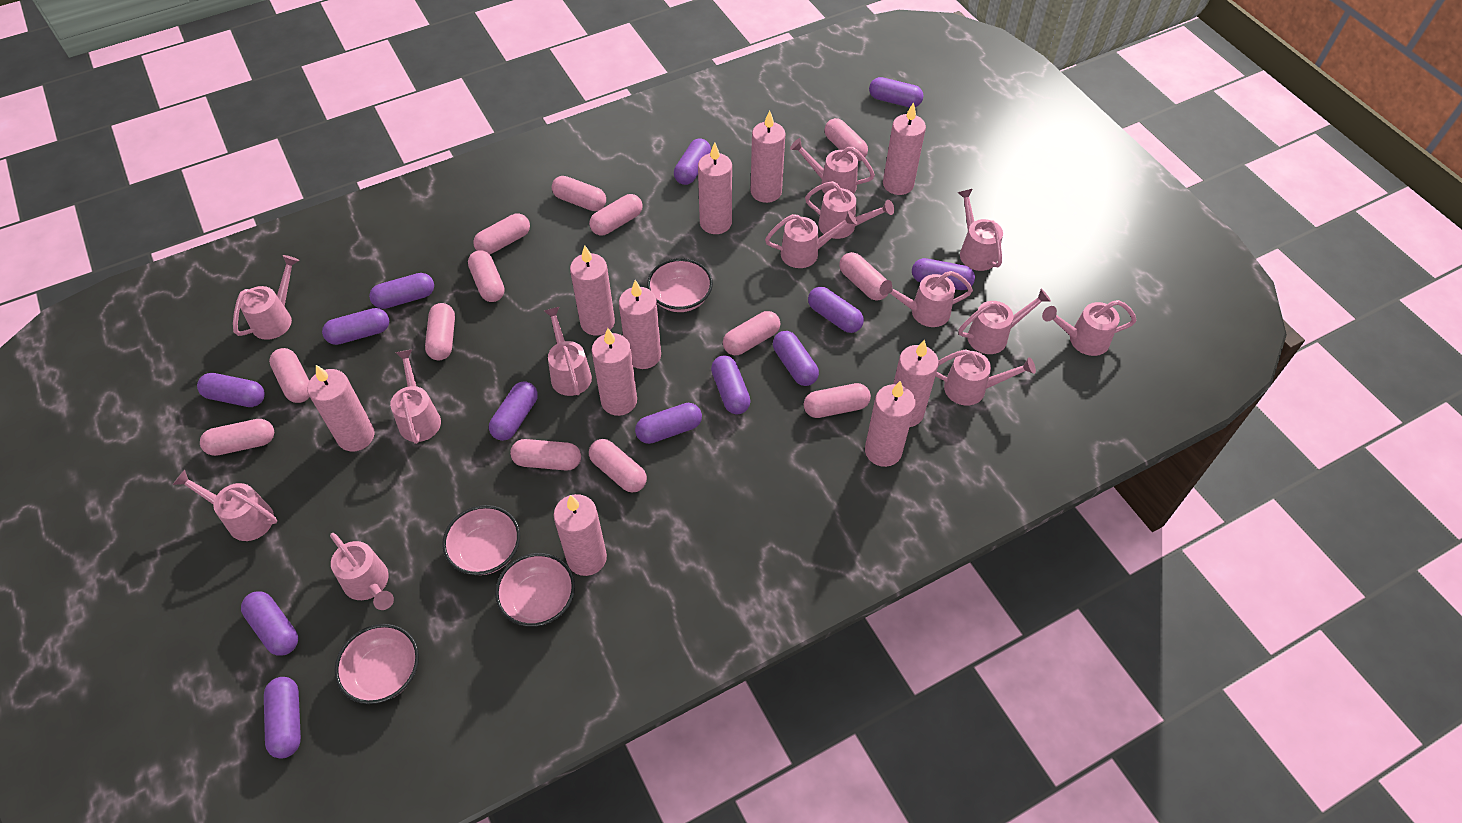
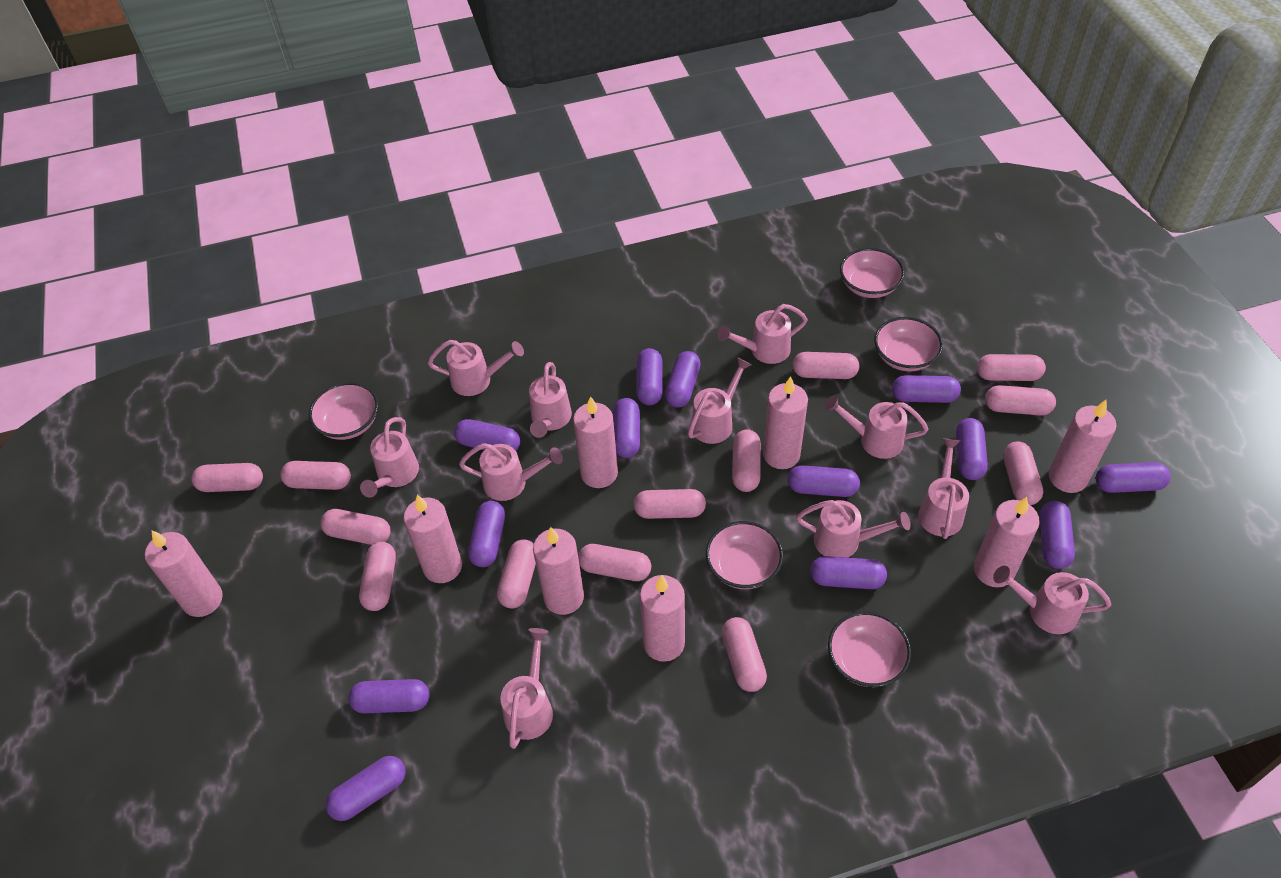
pink bowl: [335,624,419,704] [442,505,520,575] [495,553,575,627] [647,258,713,312] = 4 -> [309,382,378,440] [706,521,783,589] [828,611,911,687] [840,248,905,298] [874,317,943,372] = 5
pink candle: [307,365,375,451] [554,494,607,576] [570,245,615,336] [591,328,637,416] [619,280,661,369] [698,142,732,234] [751,110,785,203] [865,381,916,467] [883,102,926,195] [893,340,939,427] = 10 -> [145,530,223,617] [403,495,462,583] [533,527,584,615] [573,396,618,488] [640,575,685,662] [763,376,808,469] [974,497,1040,587] [1049,400,1116,493] = 8
pink watering can: [173,469,277,541] [233,255,299,340] [330,533,394,610] [390,349,441,444] [544,307,592,396] [765,211,857,268] [790,138,875,194] [805,181,894,239] [879,271,973,327] [936,349,1036,405] [957,189,1003,271] [958,289,1051,354] [1042,300,1137,356] = 13 -> [360,417,419,497] [428,340,524,396] [459,443,563,501] [500,628,553,749] [529,362,572,438] [688,357,752,444] [717,304,808,364] [796,500,911,558] [824,395,928,459] [918,438,969,539] [993,566,1111,634] = 11

